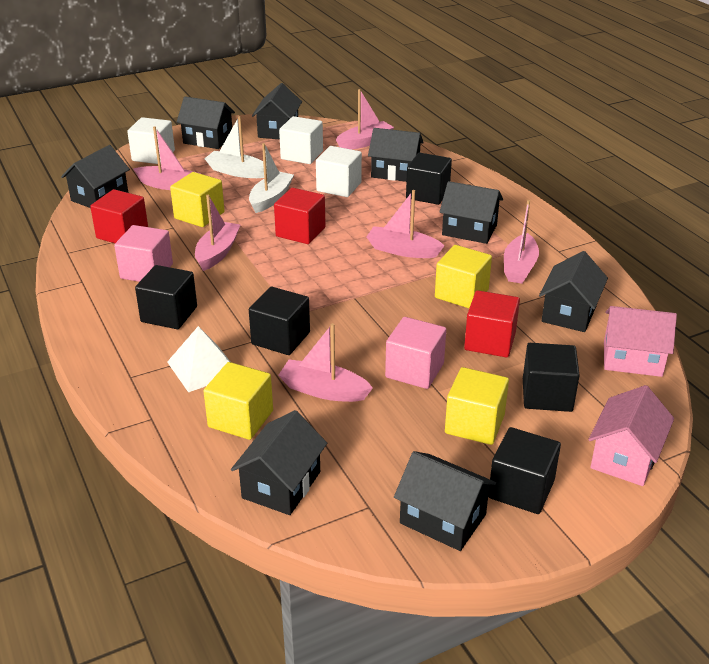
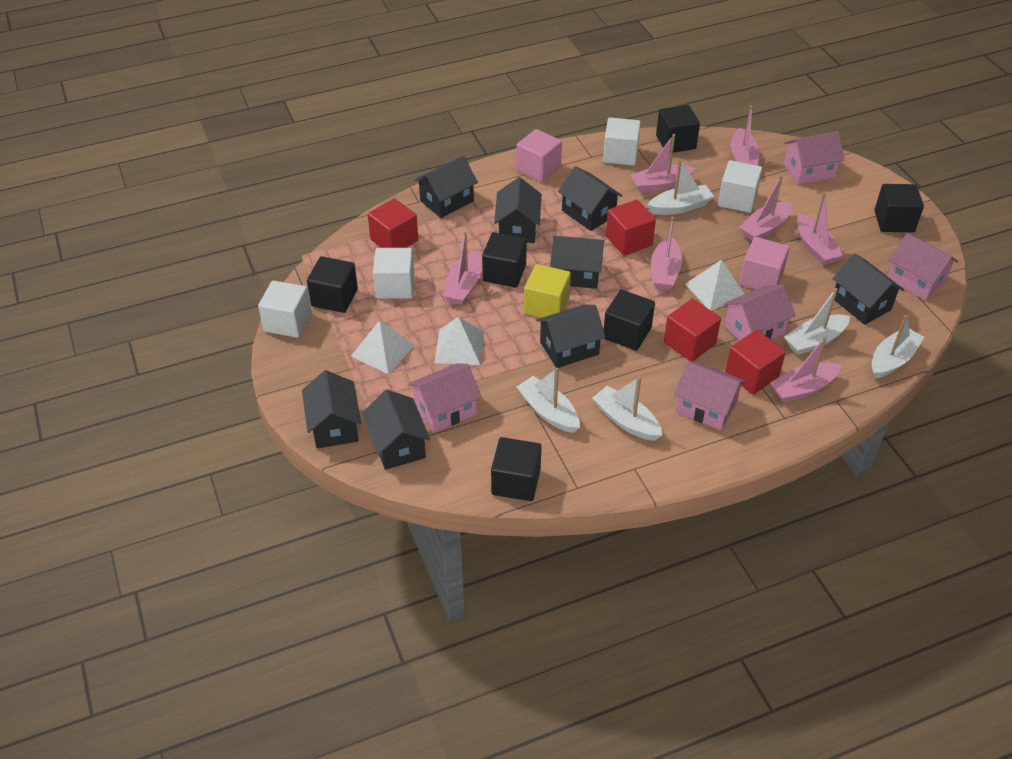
black cube: [135,265,197,329] [249,287,310,355] [406,153,452,205] [488,427,561,514] [523,343,580,412] = 5 -> [307,256,358,313] [482,232,527,288] [491,437,541,501] [604,290,655,351] [656,105,700,153] [874,184,924,232] = 6
pink boat: [133,126,201,190] [195,195,240,271] [278,323,373,402] [336,89,394,150] [366,190,444,258] [504,200,539,284] = 6 -> [443,231,482,305] [630,134,695,193] [651,217,682,290] [731,105,759,166] [739,175,792,241] [770,336,841,403] [797,193,843,265] = 7
pink house: [588,385,674,486] [604,306,677,377] = 2 -> [408,363,482,433] [674,361,746,430] [724,284,796,341] [784,131,845,185] [888,233,958,301] = 5
red cube: [90,189,148,243] [274,188,326,244] [464,290,520,357] = 3 -> [368,198,418,248] [606,200,656,256] [664,299,721,361] [725,330,786,395] = 4
white boat: [204,116,264,178] [249,143,294,213] = 2 -> [517,368,580,433] [592,377,662,441] [648,159,714,215] [784,288,850,355] [872,315,924,379] = 5
white cube: [127,117,175,164] [279,116,323,164] [316,146,362,197] = 3 -> [258,280,311,338] [373,248,414,299] [603,118,641,166] [718,160,762,213] = 4
white pyramid: [167,326,230,392] = 1 -> [351,320,415,374] [434,317,484,365] [685,260,744,311] = 3
yellow cube: [170,172,225,227] [203,362,273,440] [435,245,492,308] [445,367,509,445] = 4 -> [524,264,571,318] = 1

